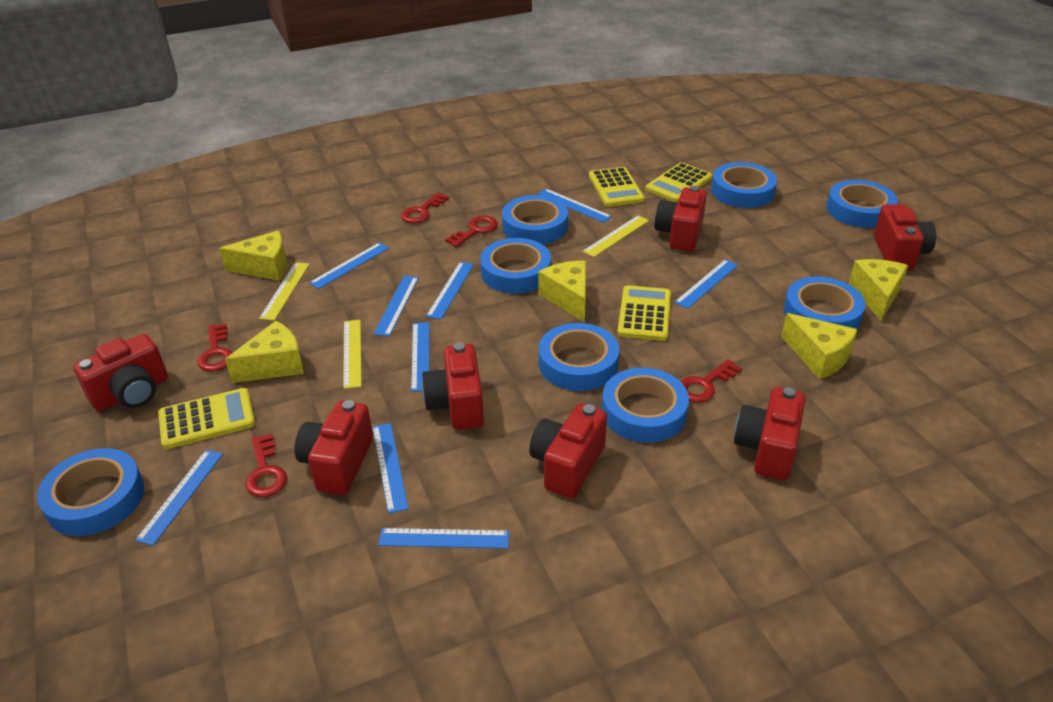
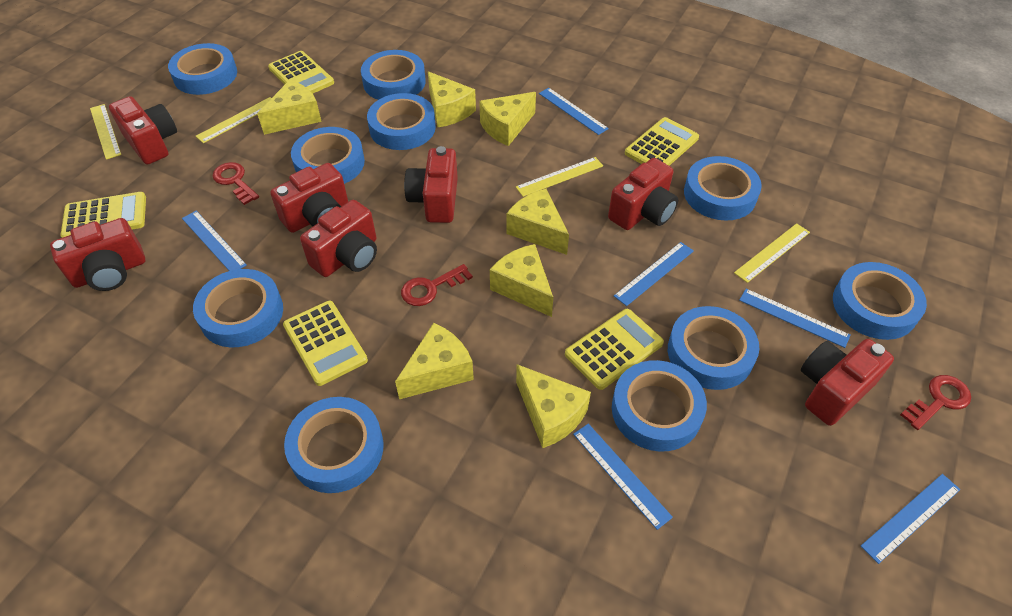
blue ruler: [135,450,223,546] [309,242,389,289] [372,423,409,514] [374,276,419,336] [378,528,509,548] [411,322,429,392] [426,262,474,320] [538,189,612,223] [674,259,738,309] = 9 -> [182,211,247,271] [539,88,609,135] [573,424,673,530] [614,242,694,306] [739,289,851,348] [861,474,961,564] = 6
blue tape: [37,448,144,536] [480,238,551,294] [502,195,568,245] [539,323,619,391] [602,368,689,443] [711,162,777,208] [784,277,865,329] [827,180,898,228] = 8 -> [168,43,237,95] [193,269,283,347] [284,397,384,493] [291,127,365,184] [361,50,426,100] [367,93,436,150] [612,360,707,451] [668,306,759,390] [684,156,762,221] [833,262,927,340] = 10
red key: [197,323,232,372] [245,434,287,497] [401,193,449,223] [445,216,498,247] [680,359,742,403] = 5 -> [212,162,259,205] [401,264,473,306] [900,375,971,430] = 3
yellow calculator: [158,388,255,449] [589,167,645,207] [617,285,671,341] [645,162,712,202] = 4 -> [61,192,146,238] [268,51,334,94] [283,301,368,386] [565,309,664,390] [625,117,699,166] = 5
yellow cheese: [219,231,287,281] [225,321,304,383] [539,260,586,322] [781,313,857,379] [848,259,909,321] = 5 -> [257,80,322,135] [395,323,474,399] [428,71,476,128] [479,92,536,146] [490,244,553,317] [507,189,569,255] [516,364,591,448] = 7
yellow ruler: [259,262,309,321] [343,320,362,389] [582,215,649,257] = 3 -> [90,104,121,160] [196,97,271,143] [516,157,603,197] [734,223,810,283] = 4

